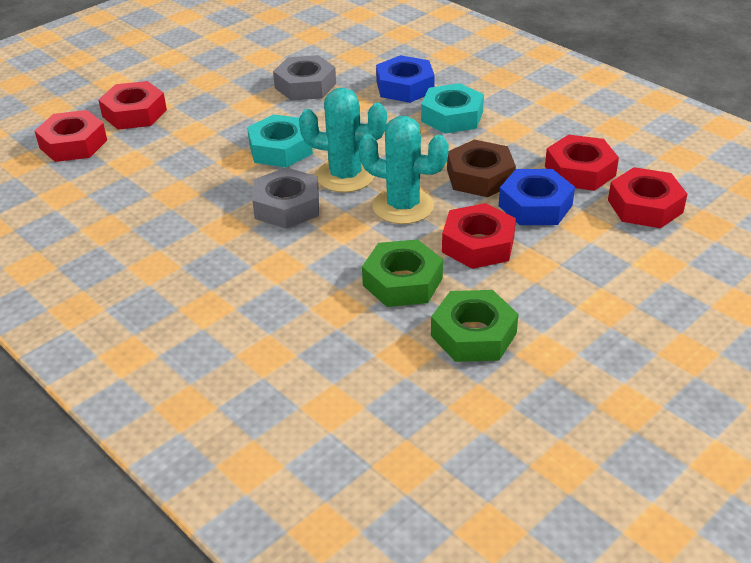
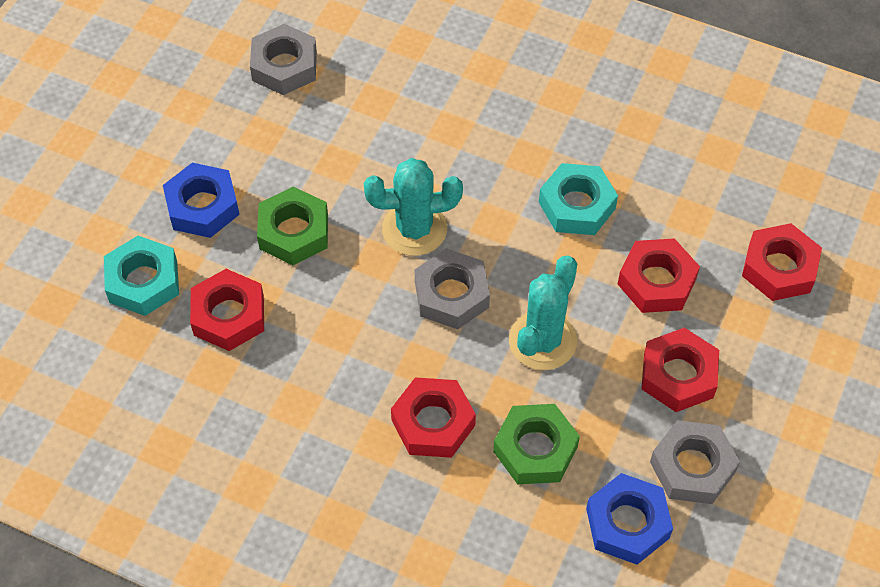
brown nut: [447,139,516,197] = 1 -> none = 0
grey nut: [252,167,319,229] [273,55,336,101] = 2 -> [250,24,317,95] [414,248,490,329] [650,420,740,504] = 3

